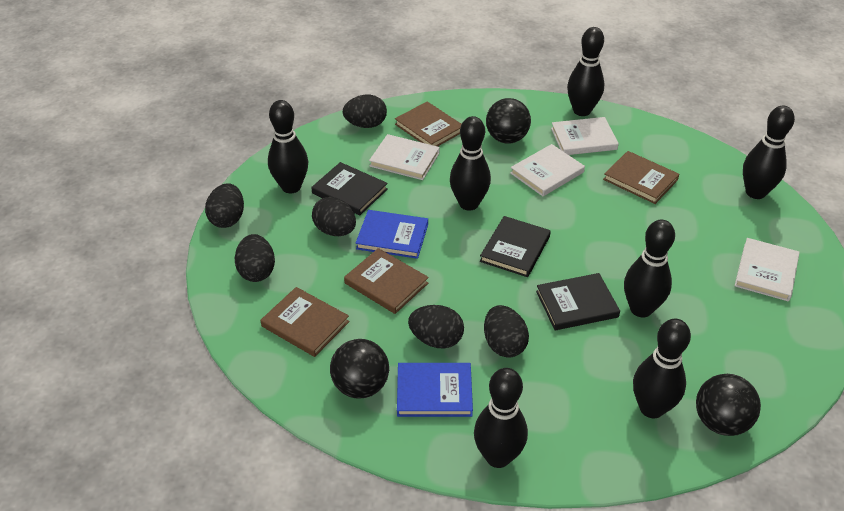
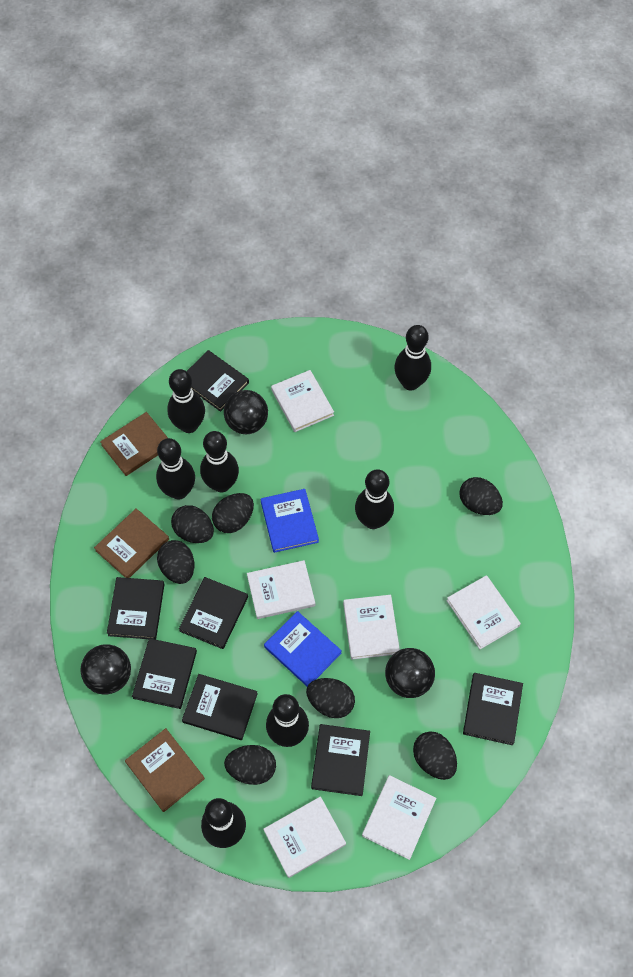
black book: [311,162,388,216] [480,216,551,277] [536,273,620,330] = 3 -> [107,577,164,640] [132,638,197,709] [179,577,248,649] [182,674,258,740] [187,350,249,412] [311,724,370,796] [463,673,523,745] = 7
black egg: [205,183,244,228] [235,234,275,282] [312,197,356,236] [343,95,387,128] [408,305,464,349] [484,305,529,358] = 6 -> [157,540,194,584] [171,505,214,543] [212,493,254,533] [224,745,276,785] [306,678,355,718] [413,732,457,780] [459,477,503,515] = 7
brown book: [260,287,349,357] [344,248,429,314] [395,102,462,146] [603,151,679,204] = 4 -> [94,508,169,578] [100,412,168,476] [125,728,205,812] = 3
white book: [369,134,440,180] [510,144,585,196] [551,117,619,155] [734,238,800,301] = 4 -> [247,560,315,619] [263,796,346,878] [271,370,334,432] [343,595,400,660] [362,775,436,860] [446,575,521,649] = 6

